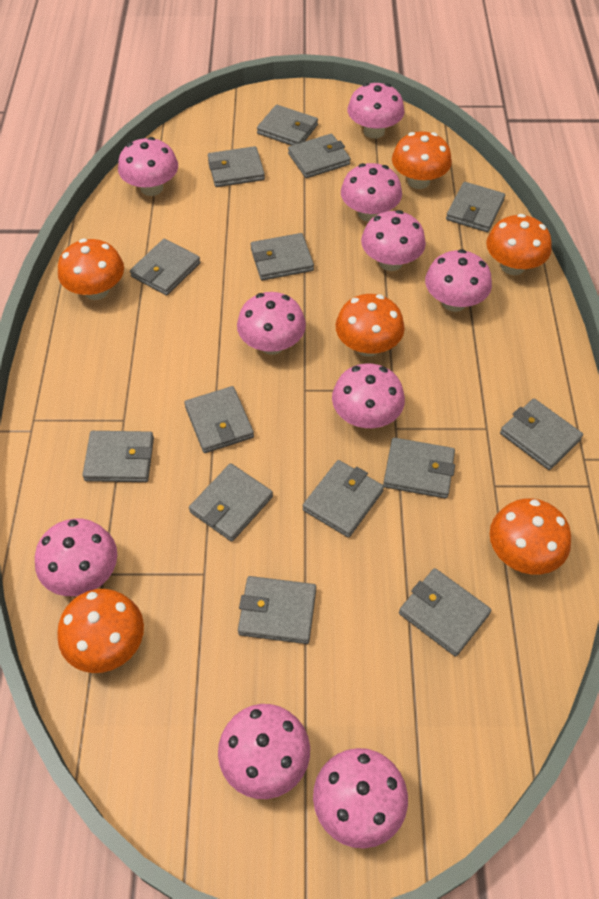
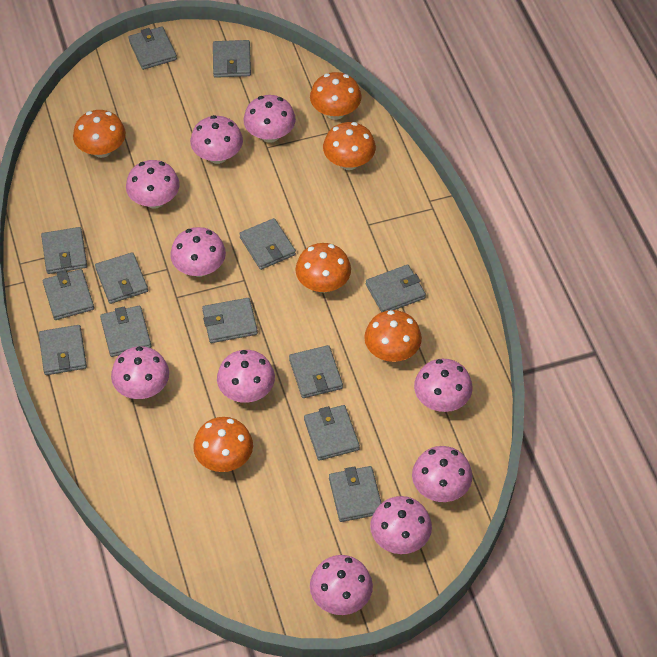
grey wallet: [82,431,154,482] [130,239,200,296] [184,386,254,453] [189,463,273,542] [208,146,265,187] [238,576,316,644] [250,233,314,280] [257,105,318,146] [288,134,351,178] [302,460,384,538] [383,437,455,499] [399,568,491,657] [446,182,505,232] [500,398,583,470] = 14 -> [39,325,87,375] [41,227,87,274] [43,269,94,320] [95,252,148,304] [100,306,151,357] [128,26,177,70] [202,298,258,343] [213,40,251,78] [239,218,296,270] [289,345,343,398] [304,405,360,461] [329,466,381,522] [366,265,426,312] = 13

